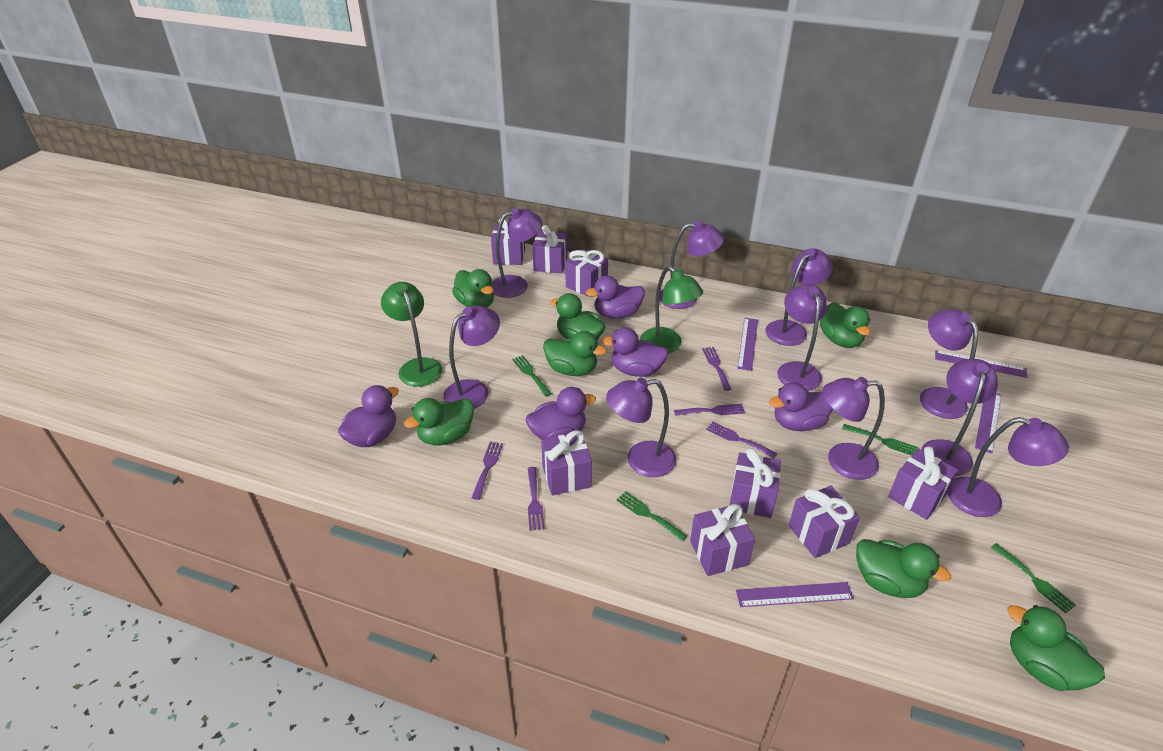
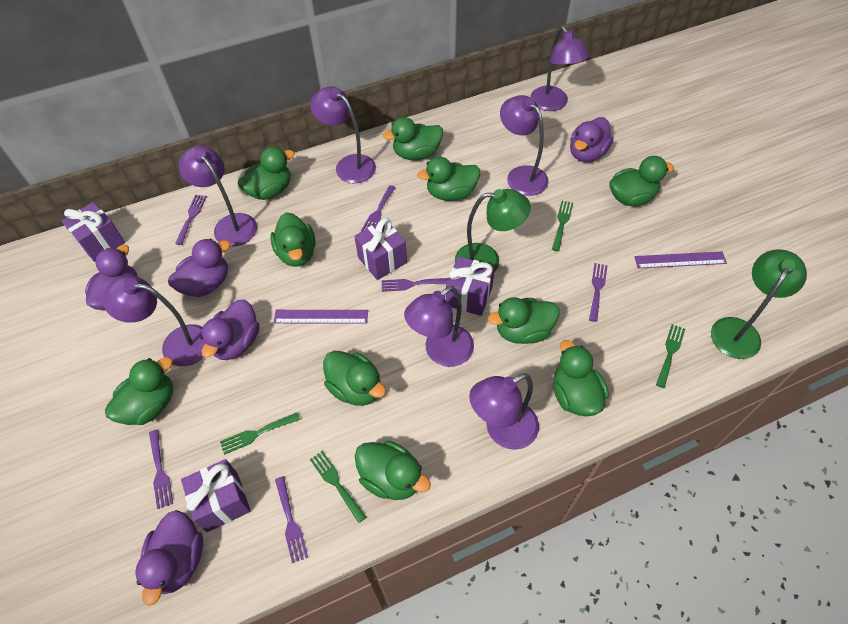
green duck: [404,398,474,445] [452,269,494,308] [543,331,607,376] [550,293,605,339] [820,302,870,348] [856,539,951,598] [1007,605,1105,691] = 7 -> [105,357,173,425] [238,147,295,200] [270,212,315,267] [323,351,386,406] [355,441,431,500] [383,117,443,160] [417,157,480,201] [488,297,560,344] [553,340,609,416] [609,156,674,206] = 10
purple fork: [472,442,503,500] [528,467,545,531] [674,404,745,416] [702,347,732,391] [706,422,777,459] = 5 -> [149,430,173,509] [175,195,207,245] [275,476,308,563] [361,185,396,231] [382,278,449,292] [589,263,608,322] = 6
purple gift: [491,219,525,265] [532,225,568,274] [541,430,592,495] [565,249,608,297] [690,504,755,576] [730,448,781,518] [789,486,860,558] [888,446,958,520] = 8 -> [62,202,125,262] [181,459,251,532] [354,218,407,280] [446,256,495,316] = 4
purple lamp: [443,306,500,409] [492,208,542,298] [606,378,677,477] [659,221,724,309] [765,248,833,346] [777,284,827,391] [822,377,885,480] [920,309,978,419] [921,359,998,476] [947,417,1069,517] = 10 -> [102,276,205,366] [179,146,257,247] [310,86,376,183] [404,286,474,367] [469,373,539,450] [500,95,549,196] [530,26,589,111] = 7
purple ruler: [736,582,854,607] [737,318,758,371] [935,350,1027,378] [975,393,1001,454] = 4 -> [274,310,368,324] [634,251,727,269] = 2

